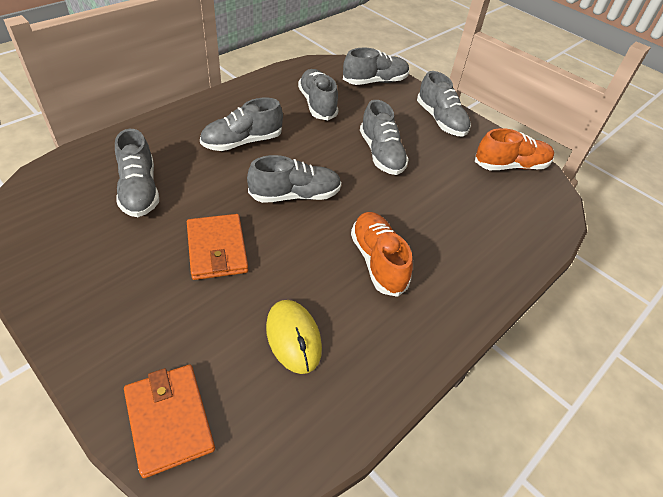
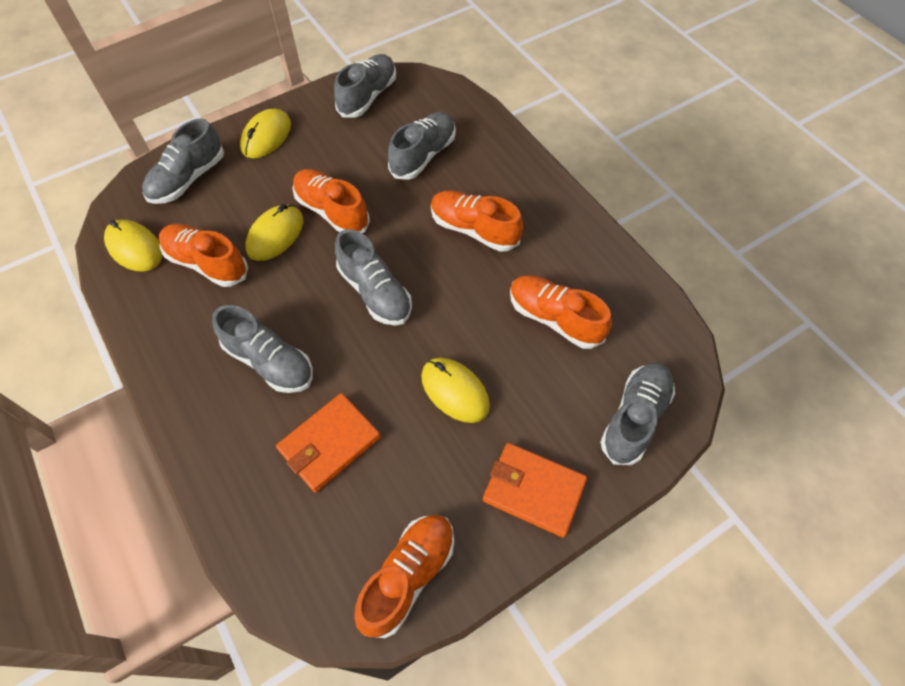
grey shoe: [115,129,159,217] [200,98,283,151] [247,155,342,203] [298,69,338,120] [343,47,409,85] [360,100,409,175] [417,71,471,137] = 7 -> [142,119,224,204] [212,305,313,393] [334,54,396,118] [335,229,412,325] [388,112,456,180] [600,363,675,465] = 6
orange shoe: [351,212,413,297] [475,128,554,170] = 2 -> [159,224,248,287] [293,169,370,233] [354,515,454,638] [431,191,523,252] [510,275,612,349] = 5
yellow mouse: [266,300,322,374] = 1 -> [104,220,163,272] [240,109,291,158] [245,204,303,261] [421,358,490,423] = 4

